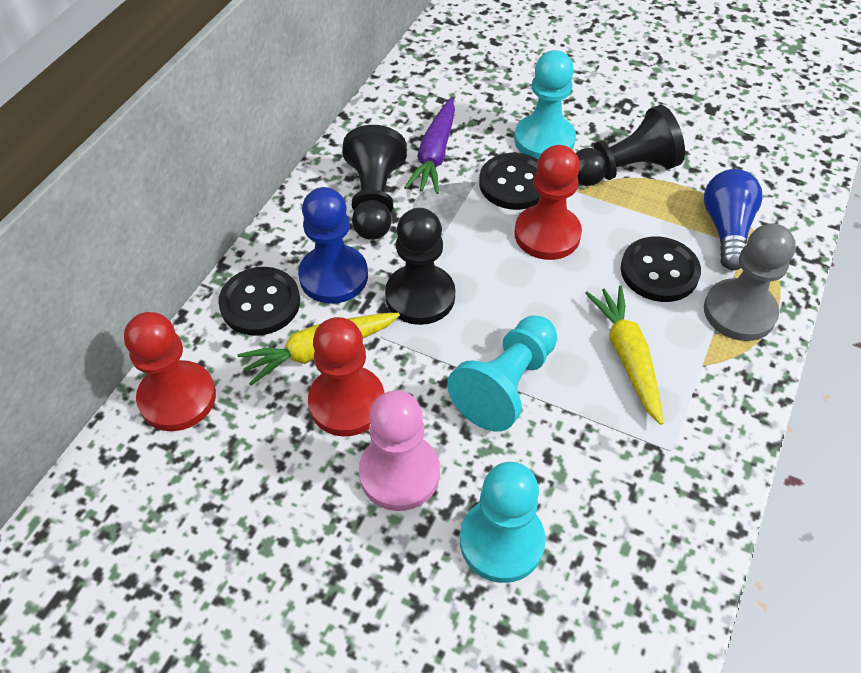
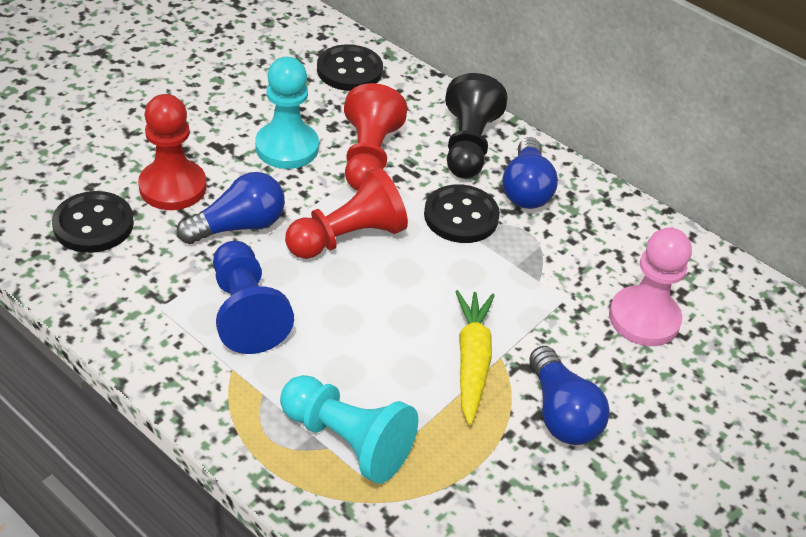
black pawn: [342,125,407,240] [385,208,455,325] [576,105,685,186] = 3 -> [445,73,508,179] = 1
blue light bulb: [704,169,763,270] = 1 -> [177,172,285,244] [503,137,558,209] [529,346,610,445] = 3
grey pawn: [704,224,796,341] = 1 -> none = 0
purple carrot: [404,98,455,194] = 1 -> none = 0
turquoise pawn: [447,316,557,432] [460,462,546,583] [514,50,576,159] = 3 -> [255,57,319,169] [280,375,418,484] = 2
yellow carrot: [238,313,400,386] [585,285,664,425] = 2 -> [455,290,495,425] = 1

